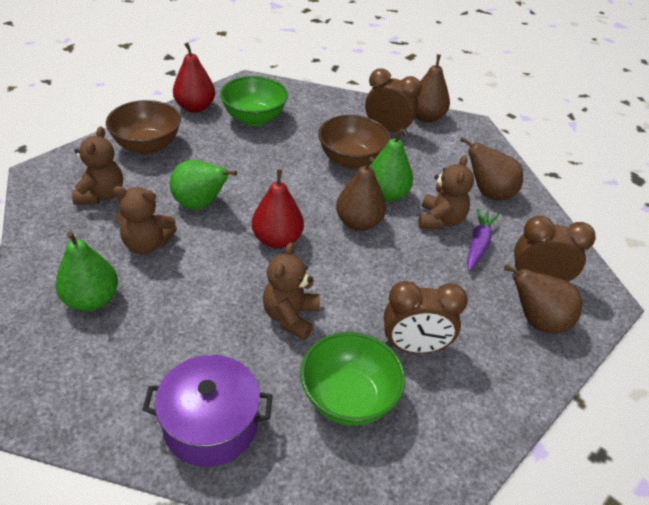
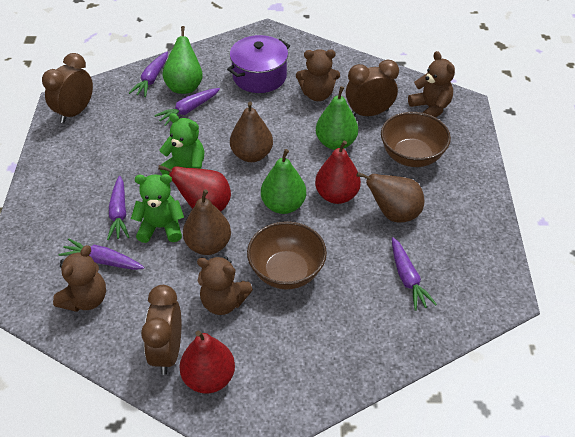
brown pear: [336,157,386,231] [415,54,450,123] [460,137,523,200] [504,265,582,333] = 4 -> [183,189,231,255] [230,102,273,162] [357,172,424,222] = 3
green bowl: [220,76,288,126] [300,332,406,426] = 2 -> none = 0
green teddy bear: none = 0 -> [131,174,184,243] [159,113,205,175] = 2
purple carrot: [467,208,499,271] = 1 -> [59,238,145,270] [107,176,129,240] [129,52,168,97] [154,88,220,126] [392,237,437,311] = 5
red pear: [173,42,215,113] [252,169,304,249] = 2 -> [158,165,231,212] [179,331,235,394] [315,140,361,204] = 3

